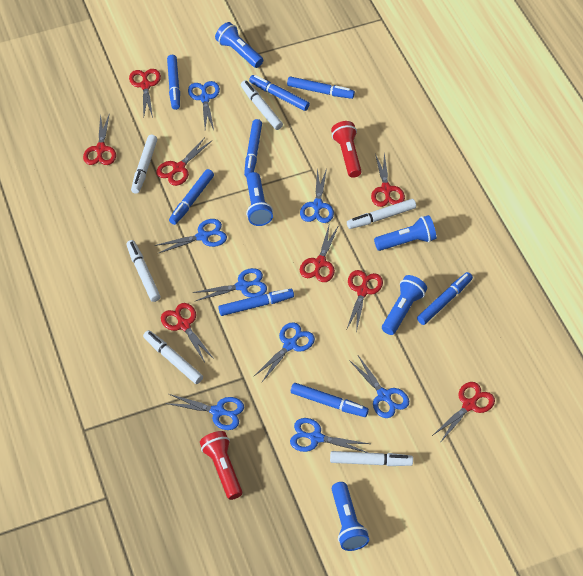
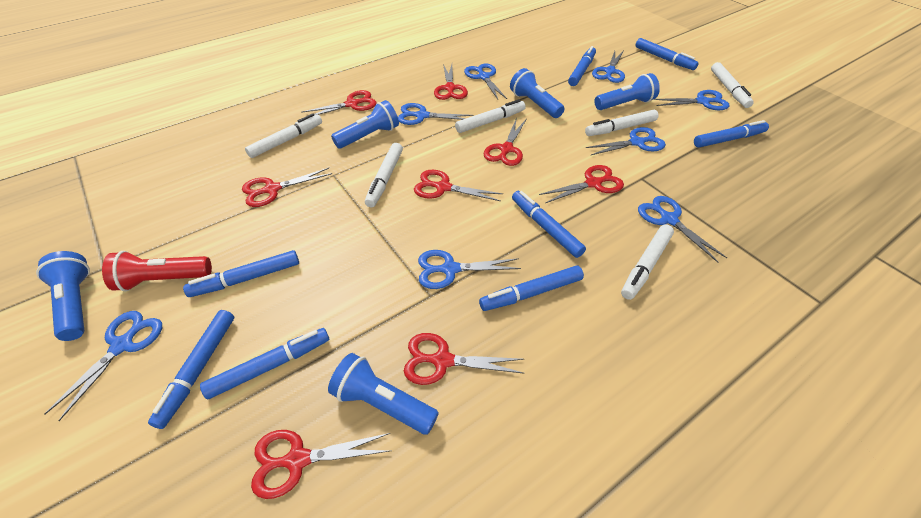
red flashlight: [200,431,242,500] [331,121,362,178] = 2 -> [102,251,212,291] = 1

